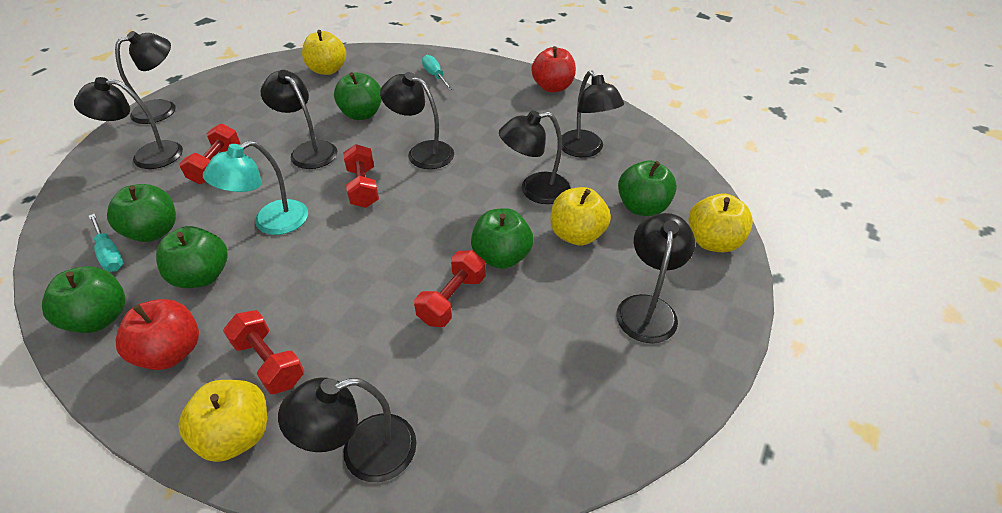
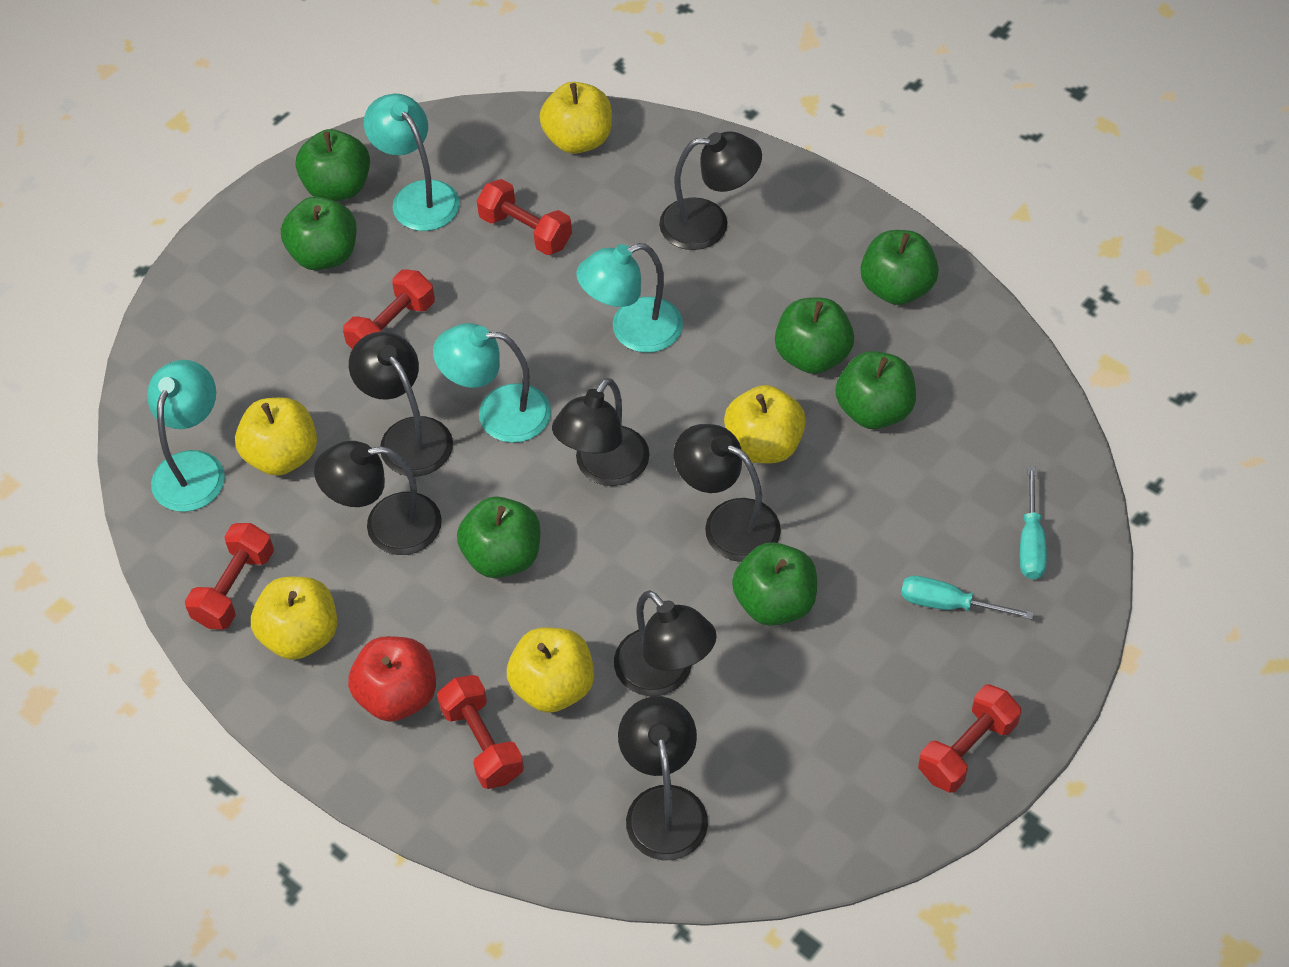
black lamp: [74,77,183,169] [115,31,175,124] [261,70,337,169] [278,377,417,482] [380,72,454,169] [499,110,570,204] [562,70,624,157] [616,213,695,343] = 8 -> [314,441,442,555] [349,331,453,476] [552,378,650,486] [614,590,717,696] [618,696,708,861] [659,131,762,250] [674,424,781,562] = 7
green apple: [42,266,125,333] [107,184,176,242] [156,226,227,288] [334,72,382,120] [471,208,534,269] [618,160,677,216] = 6 -> [281,196,357,270] [296,129,370,201] [457,496,540,578] [732,542,817,626] [775,298,854,374] [835,351,916,429] [860,230,939,305] = 7
red apple: [116,299,199,370] [531,46,576,92] = 2 -> [348,636,436,722] = 1
red dumbbell: [179,123,240,184] [223,310,304,394] [343,144,379,208] [414,250,486,327] = 4 -> [185,523,274,630] [343,269,435,349] [437,675,524,789] [477,179,572,255] [918,684,1021,792] = 5
turquoise lamp: [203,141,308,235] = 1 -> [147,360,225,512] [364,94,460,231] [433,323,551,443] [576,243,683,353] = 4
yellow apple: [178,380,267,462] [302,30,346,75] [551,187,611,245] [688,194,753,253] = 4 -> [235,397,317,476] [251,577,337,660] [507,627,594,713] [539,82,612,154] [724,385,806,463] = 5

